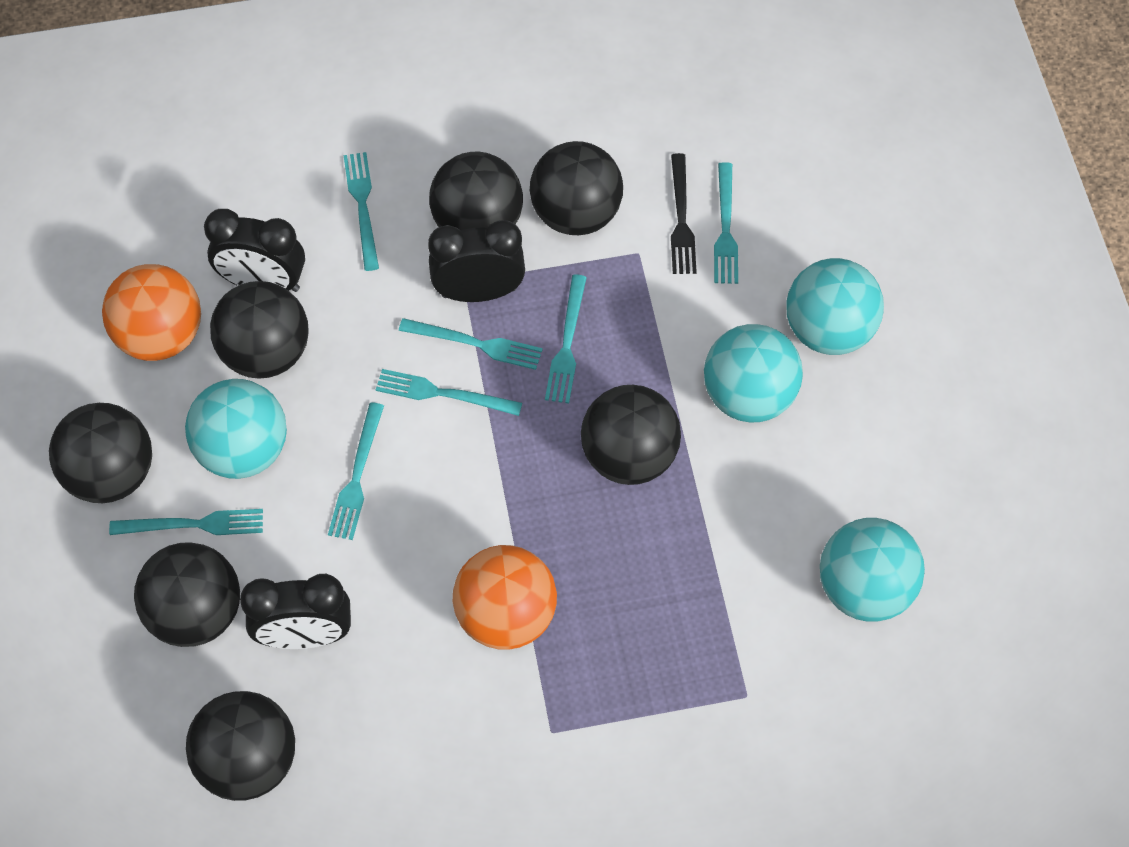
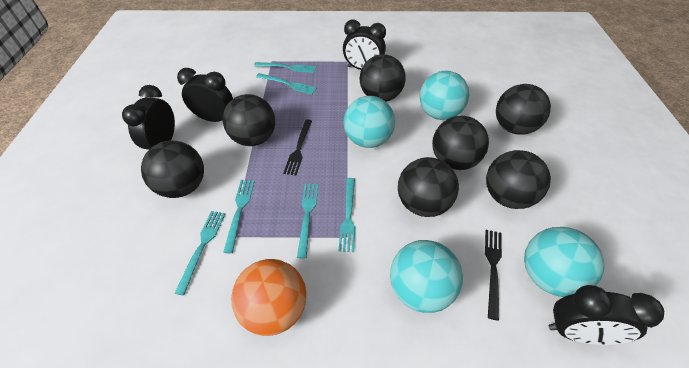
black clock: [204,209,305,292] [240,574,351,649] [428,220,525,302] = 3 -> [122,85,175,150] [177,68,233,122] [343,19,386,70] [549,285,664,345] = 4
black fork: [671,153,697,274] = 1 -> [283,119,312,176] [485,230,502,321] = 2
orange ball: [102,264,201,361] [453,545,557,650] = 2 -> [231,259,306,336] = 1
turquoise fork: [109,509,263,535] [328,402,384,540] [343,152,379,271] [376,369,522,416] [399,318,543,370] [545,274,587,403] [714,162,738,284] = 7 -> [174,211,225,295] [223,180,255,253] [254,62,316,73] [256,73,317,95] [297,184,318,259] [339,178,355,252] = 6

